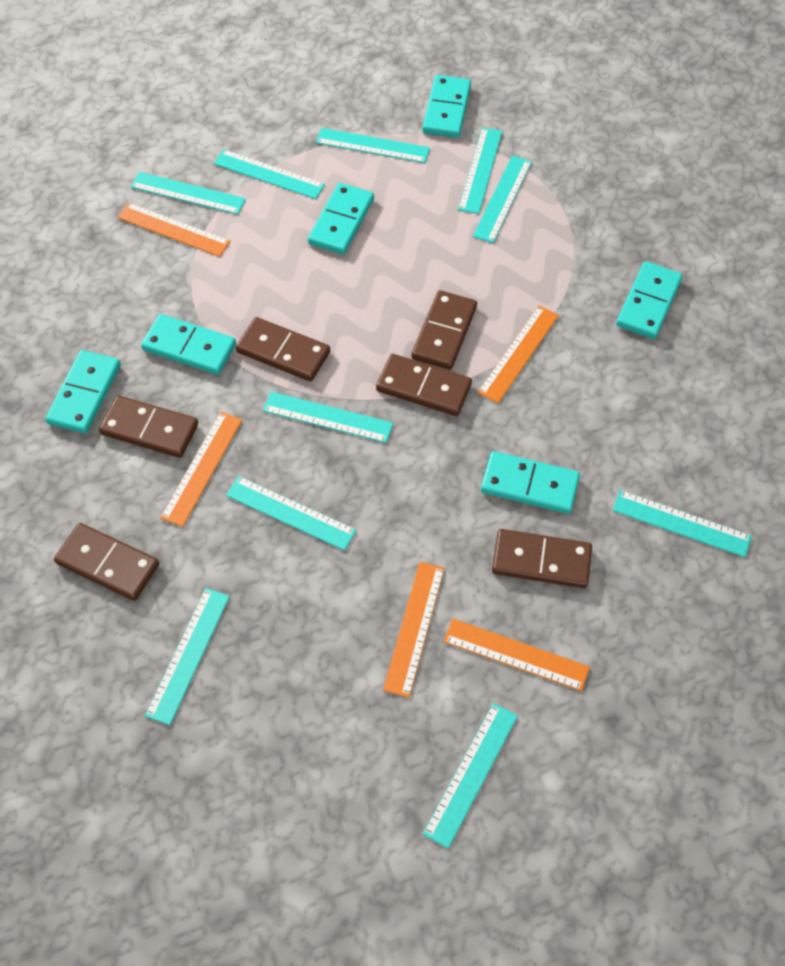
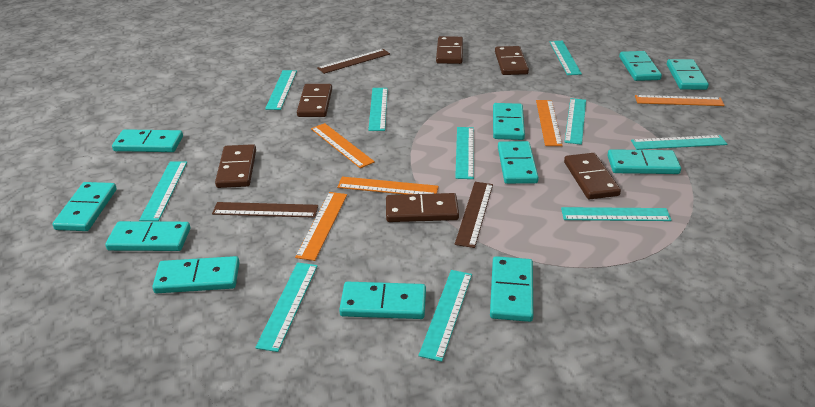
brown ruler: none = 0 -> [212,202,318,218] [317,49,390,74] [455,182,493,248] = 3
turquoise domino: [45,350,121,434] [141,314,236,375] [308,183,374,255] [422,75,471,138] [481,451,580,514] [616,261,683,339] = 6 -> [52,182,117,231] [105,221,190,251] [112,129,183,152] [152,256,240,293] [339,282,426,319] [490,256,533,322] [493,103,525,140] [498,141,539,184] [607,149,681,174] [619,51,662,81] [667,59,709,90] = 11

